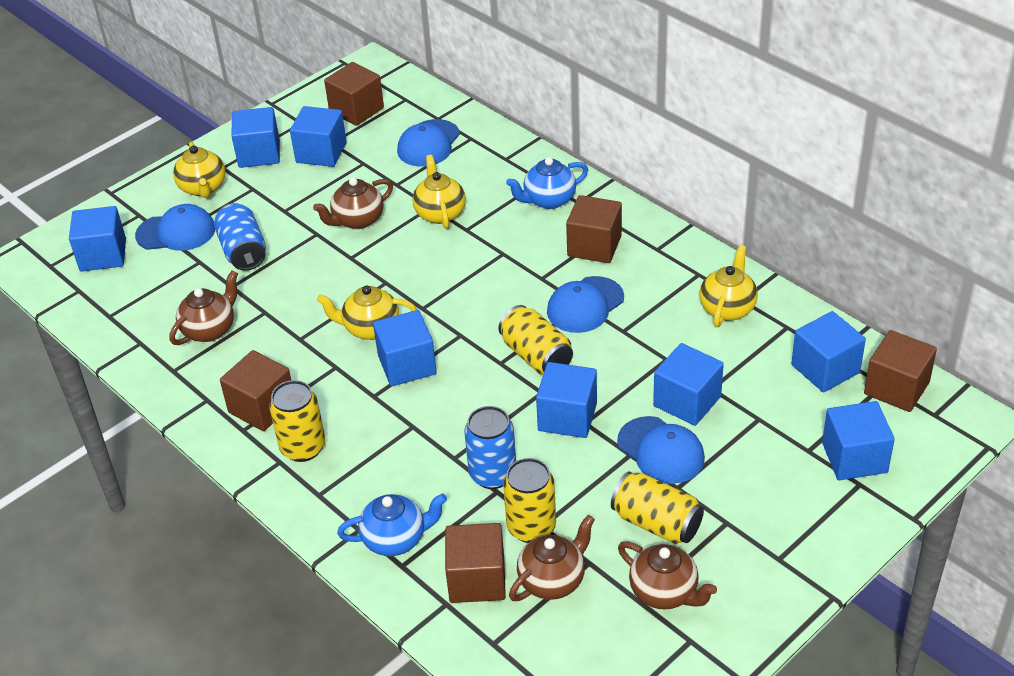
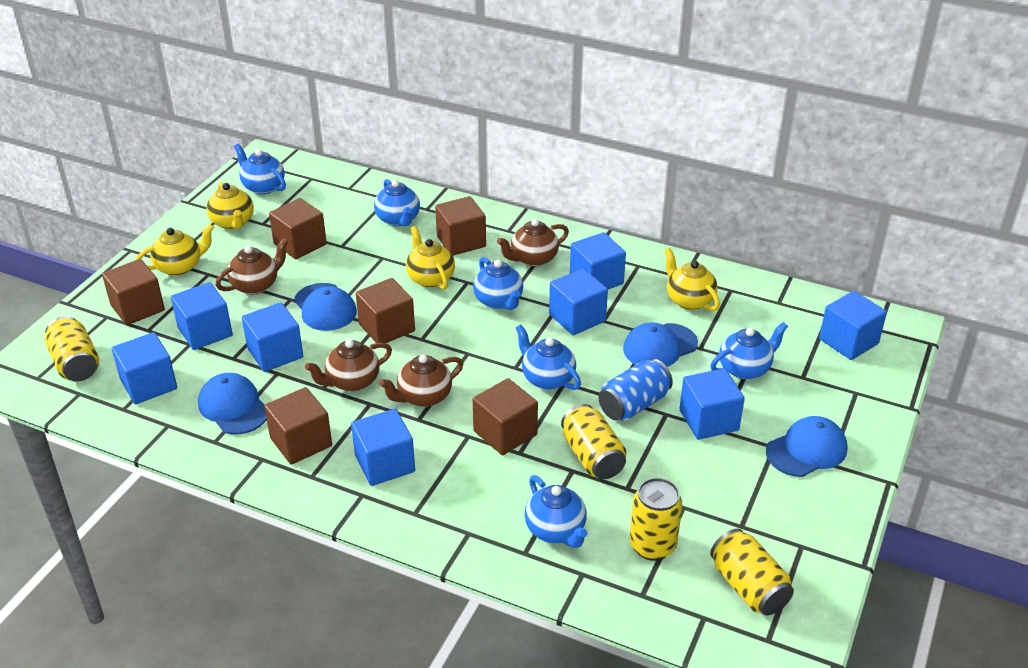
blue can: [214,203,266,271] [464,406,516,489] = 2 -> [598,359,673,421] = 1
blue teapot: [337,493,447,556] [506,157,588,209] = 2 -> [234,144,286,194] [374,179,420,226] [473,257,523,310] [516,325,581,390] [524,475,587,548] [710,322,788,379] = 6
brown cube: [220,350,291,431] [324,62,384,126] [445,523,506,603] [566,195,622,263] [864,330,937,412] = 5 -> [102,259,165,325] [264,387,332,465] [269,198,327,259] [356,278,415,343] [435,196,486,256] [473,378,538,455] = 6

